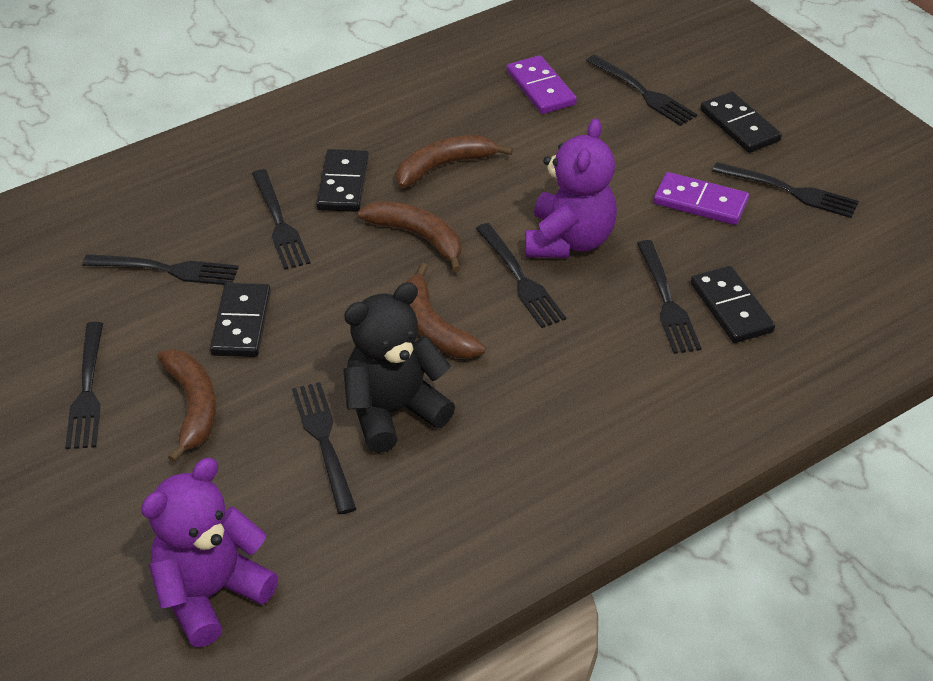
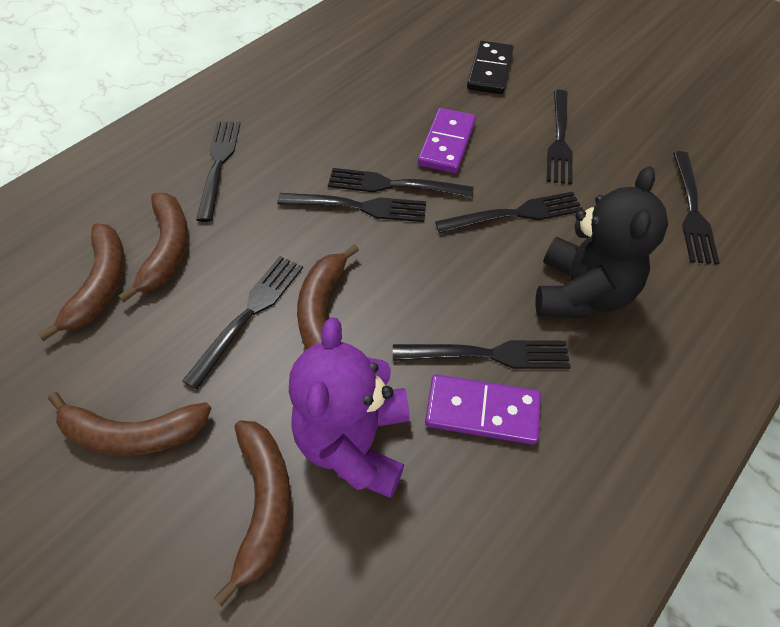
black domino: [210,283,271,357] [316,149,369,212] [691,266,775,343] [700,91,782,153] = 4 -> [467,40,514,94] = 1
brown banana: [157,349,216,463] [358,201,461,272] [396,135,513,188] [405,263,486,358] = 4 -> [38,223,125,341] [48,392,211,456] [118,193,188,302] [214,420,290,606] [297,244,359,350] = 5
purple teddy bear: [141,458,278,647] [525,118,617,258] = 2 -> [289,317,410,498] = 1

